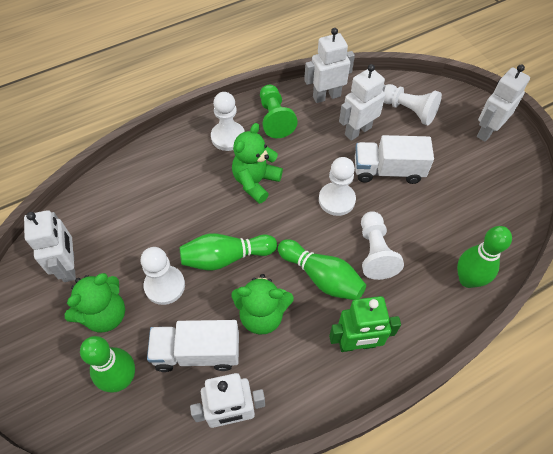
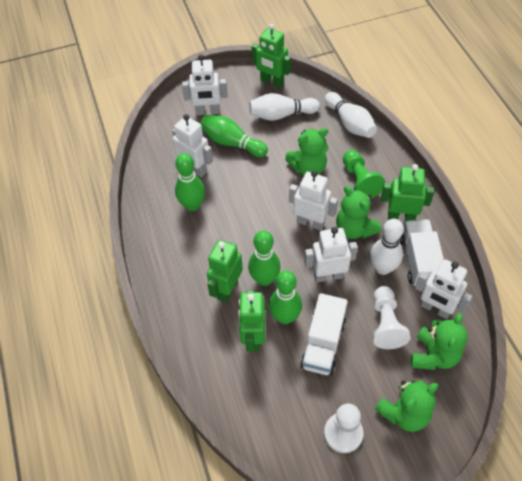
green robot: [329,296,401,352] = 1 -> [207,240,243,302] [238,291,265,352] [251,24,291,88] [381,164,434,221] = 4
green teddy bear: [65,273,125,333] [231,274,294,335] [232,123,283,204] = 3 -> [285,128,329,175] [336,186,382,239] [375,380,438,432] [411,313,468,370] = 4
white bowling pin: none = 0 -> [249,93,320,121] [325,92,377,138] [370,219,404,275] = 3
white pawn: [141,247,185,305] [211,92,245,151] [319,157,356,216] [361,211,404,280] [384,84,442,126] = 5 -> [324,404,363,453] [373,286,411,349] = 2

